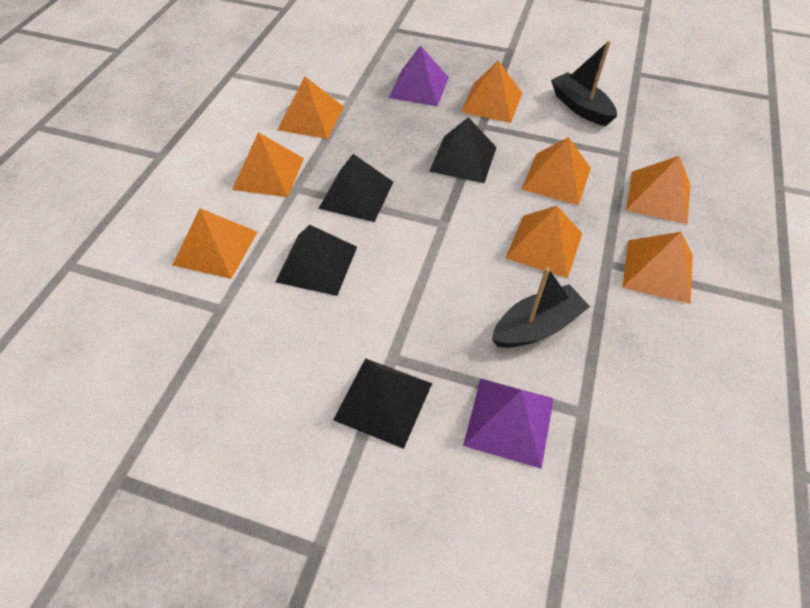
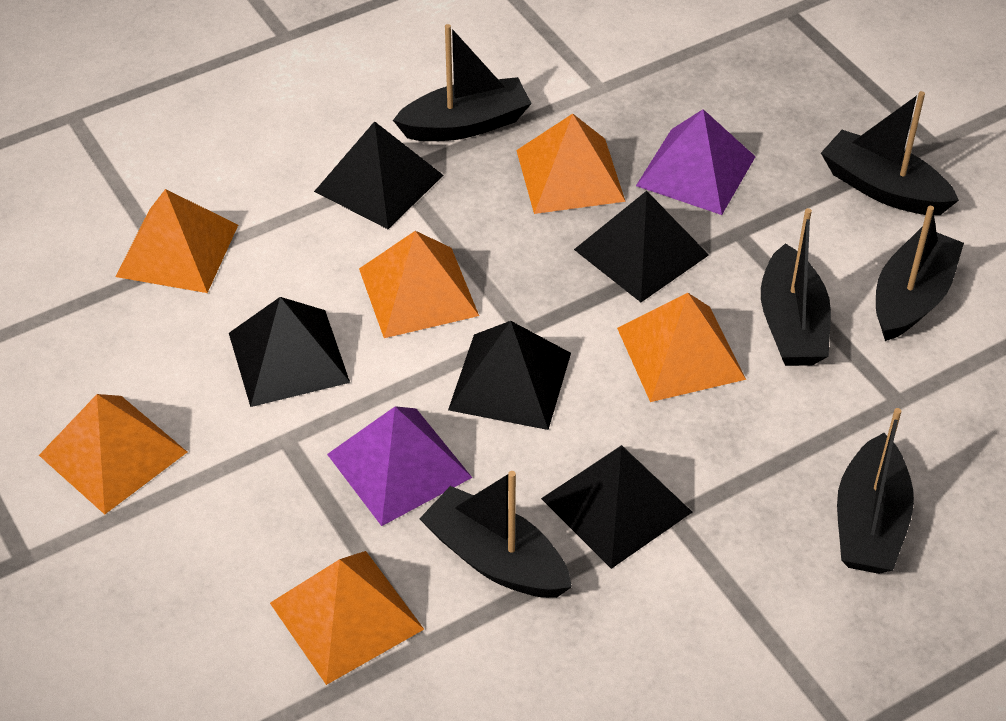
black boat: [492,267,590,348] [551,41,617,126] = 2 -> [393,24,532,141] [419,471,572,598] [761,208,831,366] [821,91,959,215] [837,408,914,574] [876,206,964,341] = 6
black pyramid: [275,224,357,296] [318,154,393,222] [333,358,432,449] [429,117,497,183] = 4 -> [229,297,350,407] [314,121,443,229] [448,321,571,430] [541,445,692,569] [574,191,709,302] = 5
orange pyramid: [173,208,258,279] [232,132,304,197] [277,76,344,139] [461,61,522,123] [506,206,583,278] [521,137,591,205] [622,232,693,304] [626,156,690,224] = 8 -> [39,394,187,514] [116,189,238,293] [270,551,424,685] [359,231,479,338] [516,114,626,214] [617,293,746,402] = 6

